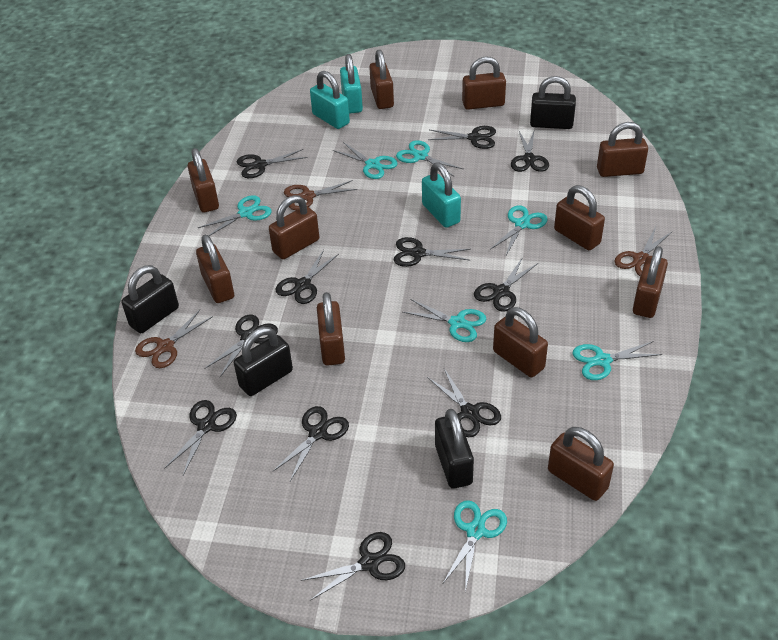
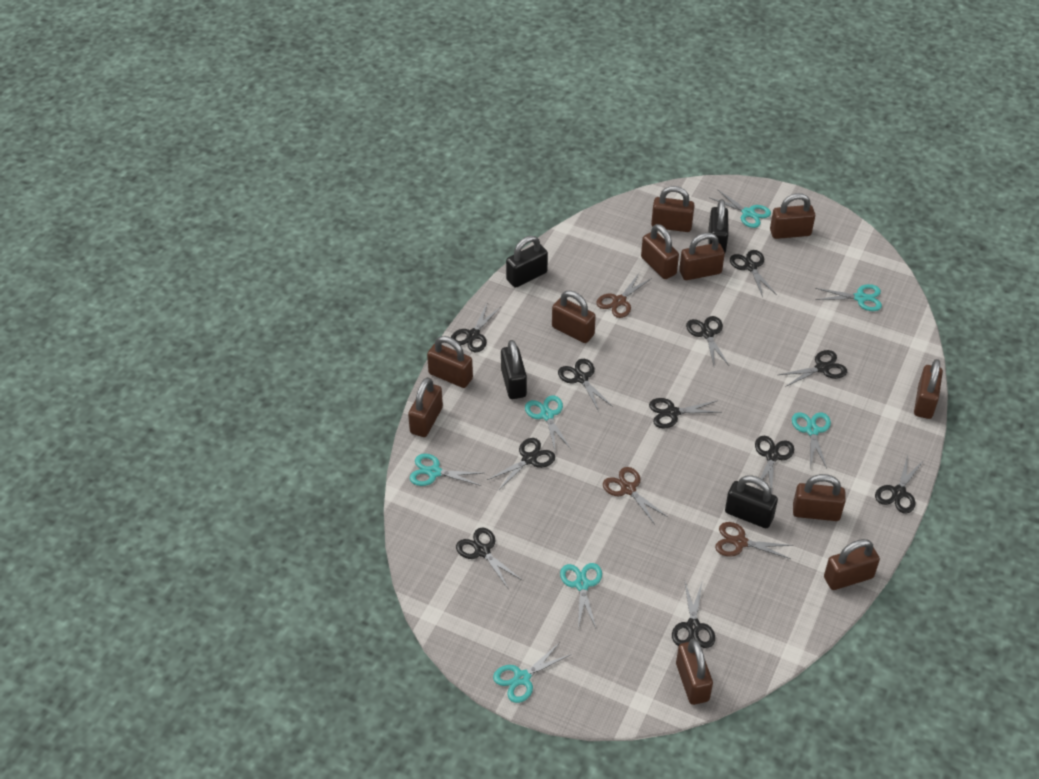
turquoise padlock: [310,71,350,129] [340,54,363,114] [422,162,461,228] = 3 -> none = 0

